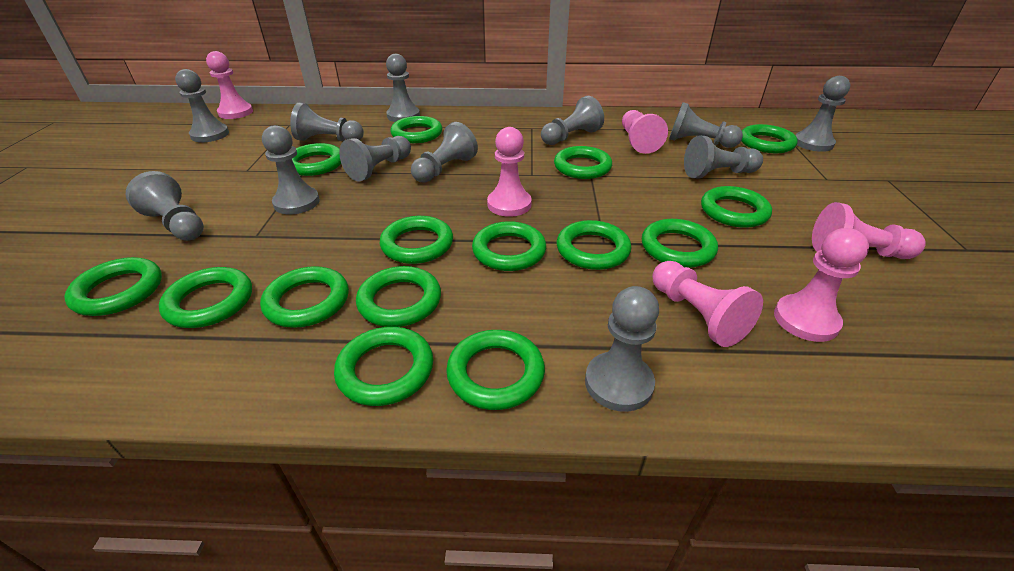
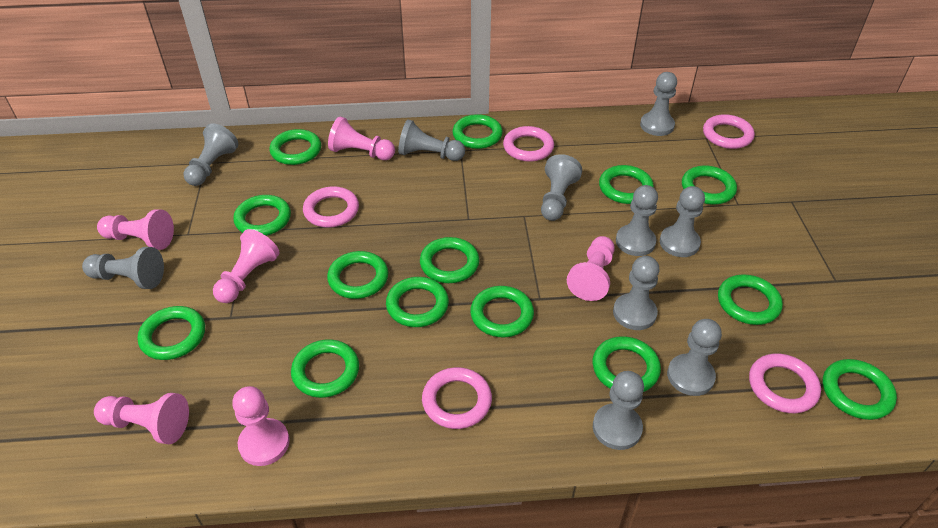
green ring: [64,257,162,316] [159,267,252,328] [260,266,349,328] [292,143,341,176] [334,327,433,406] [356,266,441,327] [380,216,453,264] [390,116,442,143] [446,330,545,410] [472,221,546,271] [554,146,612,179] [557,220,631,270] [642,219,718,268] [701,186,772,228] [741,124,798,153] = 15 -> [137,306,205,360] [233,195,291,236] [270,129,321,165] [291,339,359,398] [327,251,388,299] [386,277,449,327] [420,237,479,283] [453,114,503,149] [470,286,534,337] [593,336,661,392] [599,165,654,204] [682,166,737,205] [718,274,783,325] [823,359,897,420] = 14
grey pawn: [125,171,204,241] [175,69,229,142] [262,125,320,215] [290,102,364,141] [339,136,411,182] [386,54,420,122] [411,122,478,183] [541,96,604,145] [585,286,659,412] [669,102,743,148] [684,136,763,179] [795,76,850,152] = 12 -> [82,247,164,289] [183,124,238,186] [398,119,465,161] [541,154,582,221] [593,371,644,450] [613,256,660,330] [616,185,658,256] [640,72,677,136] [660,186,705,257] [667,319,722,396] = 10
pink ring: none = 0 -> [303,186,359,227] [422,367,492,429] [503,126,554,162] [703,114,755,149] [749,353,821,413] = 5

